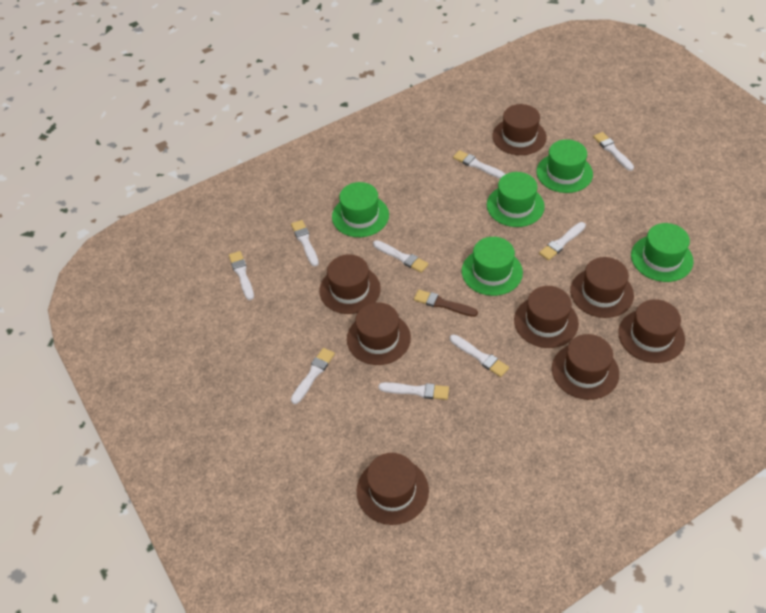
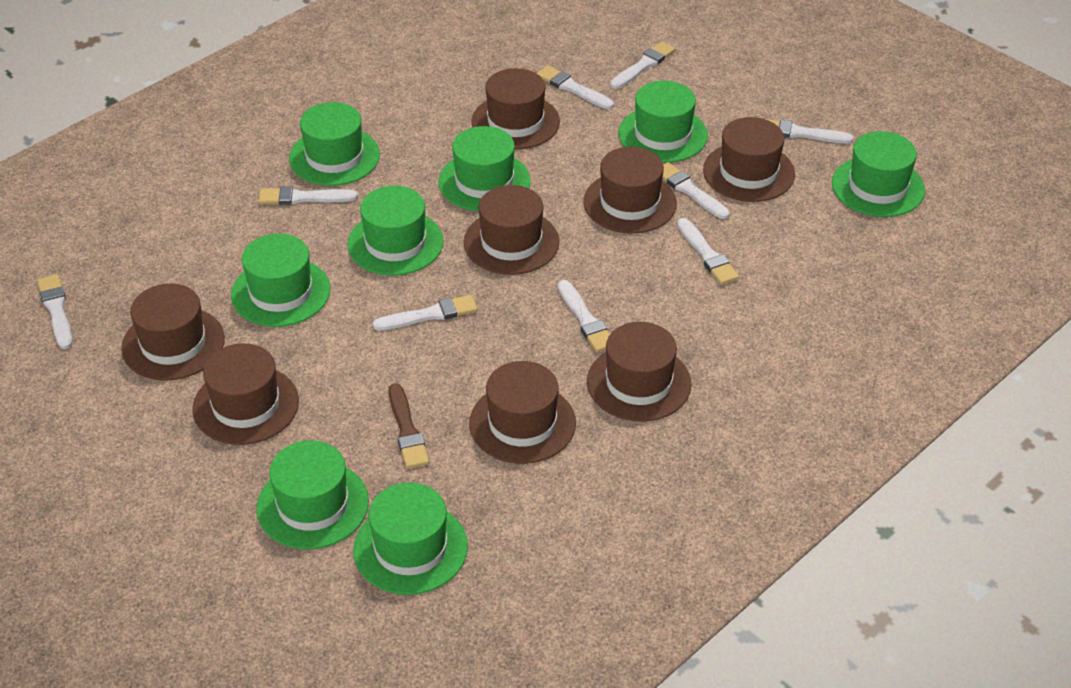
green hat: [332,182,389,237] [462,237,523,296] [487,172,545,227] [536,139,593,193] [631,223,694,282] = 5 -> [231,234,330,327] [256,440,369,549] [289,102,380,186] [347,186,444,276] [353,483,468,595] [438,126,530,211] [618,81,708,163] [832,131,925,217] = 8

